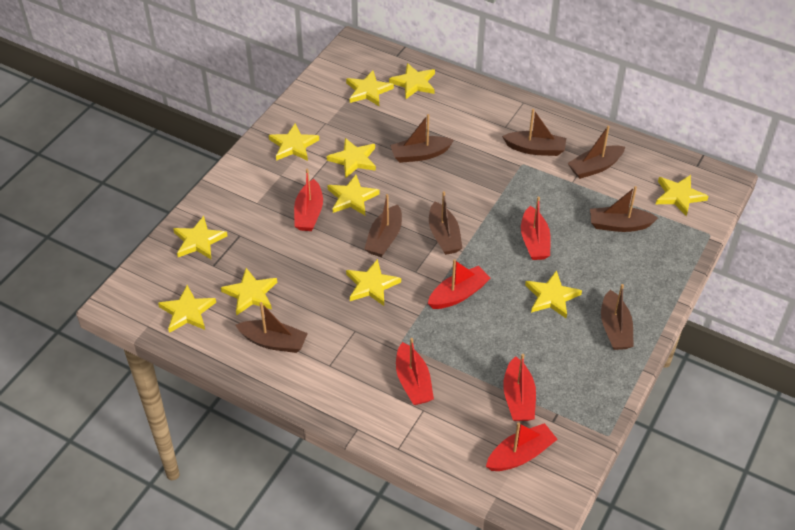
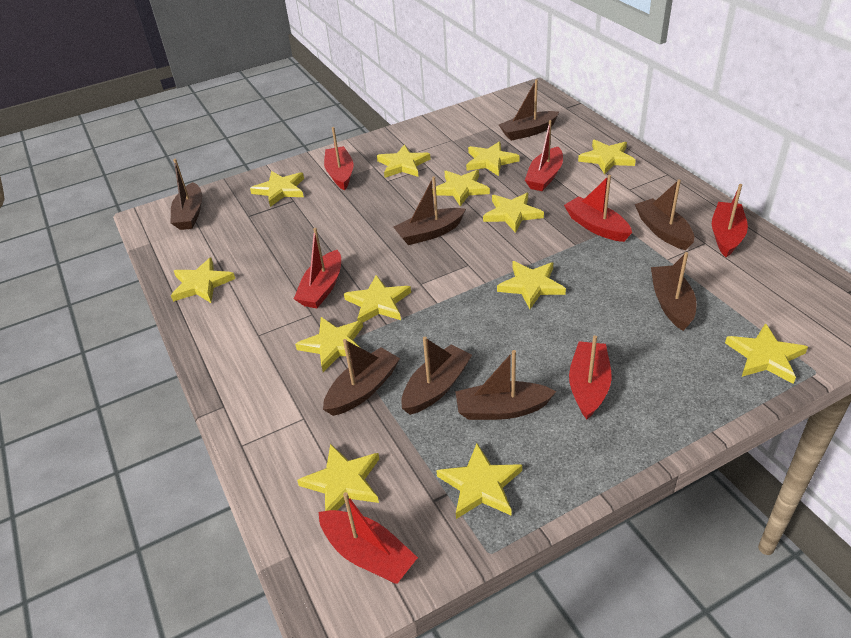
red boat: [294,169,323,231] [396,338,434,405] [428,259,490,309] [486,422,558,471] [503,354,536,421] [521,197,551,260] = 6 -> [294,228,341,308] [318,492,418,584] [324,127,354,190] [525,120,563,191] [564,175,632,242] [569,335,612,419] [712,184,748,257] = 7
yellow star: [158,285,216,333] [173,216,227,259] [221,268,277,315] [269,123,319,161] [327,138,376,178] [327,175,380,215] [346,71,394,106] [346,259,401,306] [389,63,435,99] [525,270,582,318] [656,175,709,216] = 11 -> [171,258,235,303] [250,171,304,207] [295,317,363,372] [297,444,379,511] [344,275,411,323] [377,144,431,178] [436,170,490,206] [436,444,522,519] [466,141,520,176] [483,193,544,233] [497,261,566,309] [578,139,636,174] [725,323,808,384] = 13

